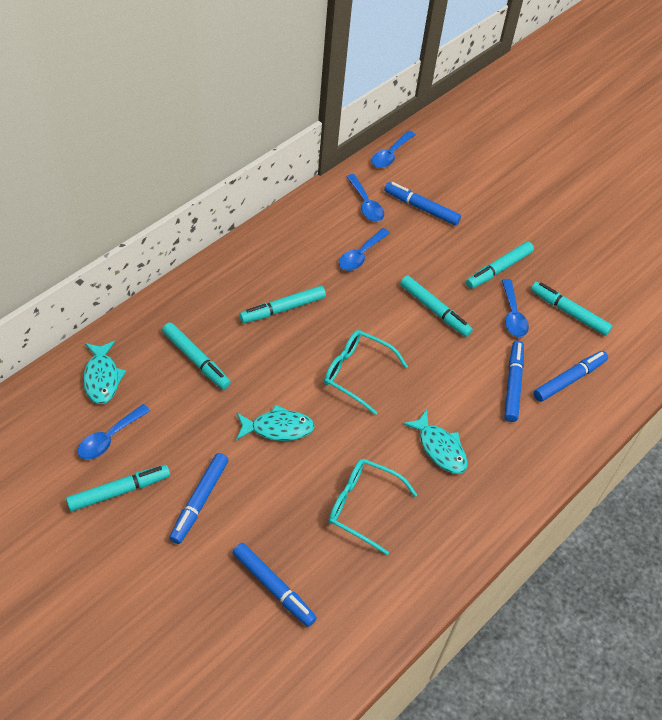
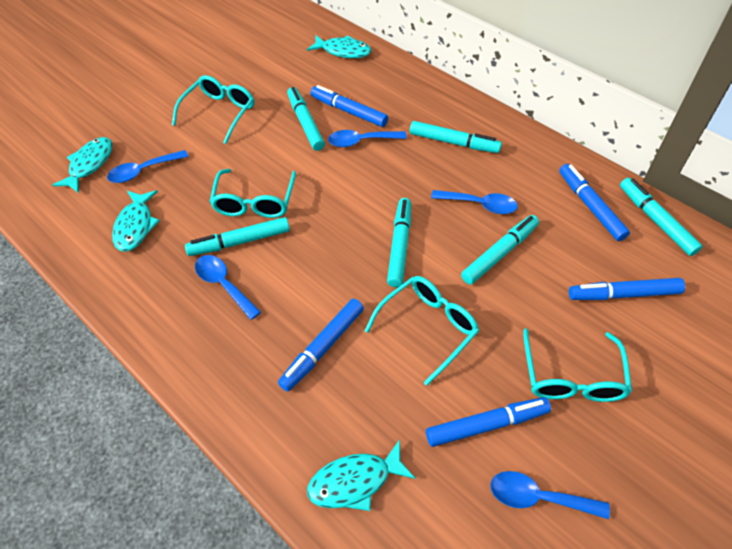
turquoise fish: [83,341,126,404] [236,404,315,441] [403,410,468,474] = 3 -> [52,137,112,193] [112,190,160,252] [307,35,371,58] [307,439,415,511] = 4
turquoise glasses: [324,330,408,415] [328,459,417,555] = 2 -> [172,75,254,144] [210,169,296,218] [365,276,479,386] [523,328,632,402] = 4

